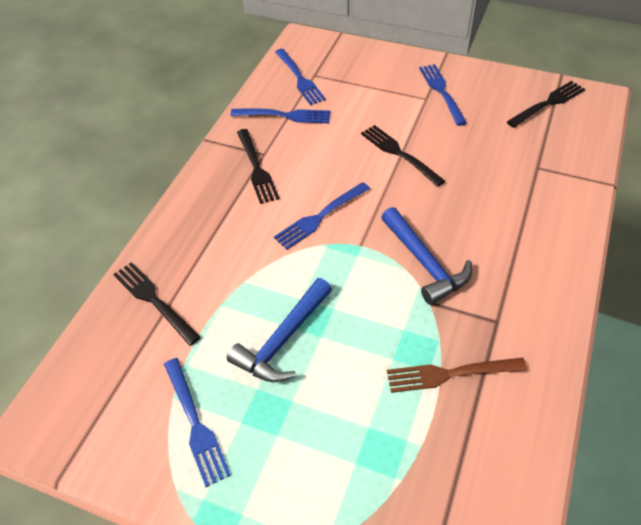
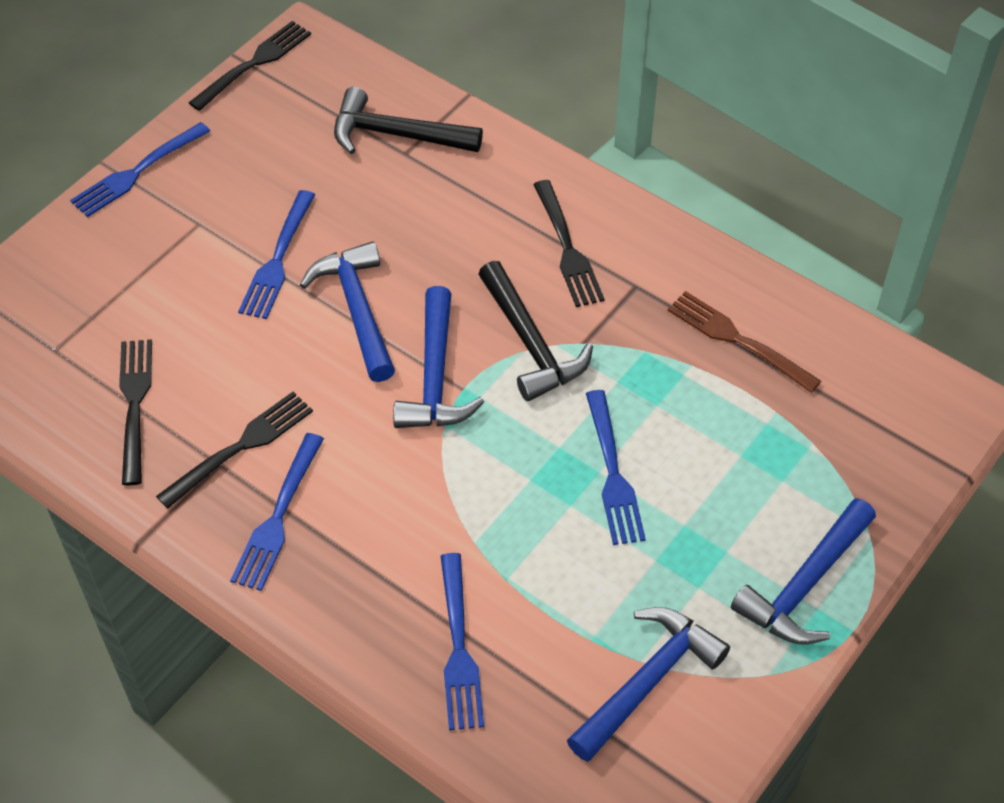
black hammer: none = 0 -> [334,87,483,154] [479,261,593,401] = 2
blue hammer: [227,278,332,382] [381,207,472,305] = 2 -> [300,241,395,382] [393,286,484,428] [567,607,730,762] [731,498,876,644] = 4

